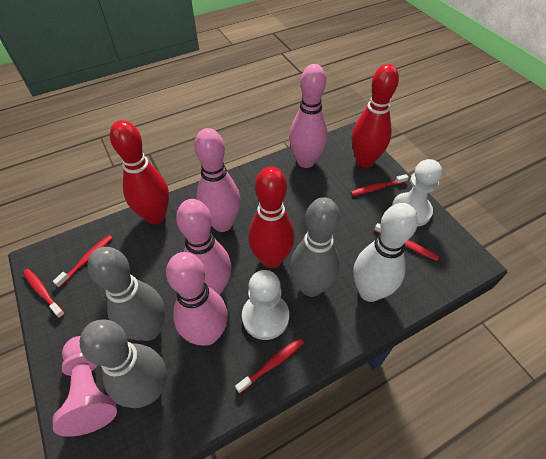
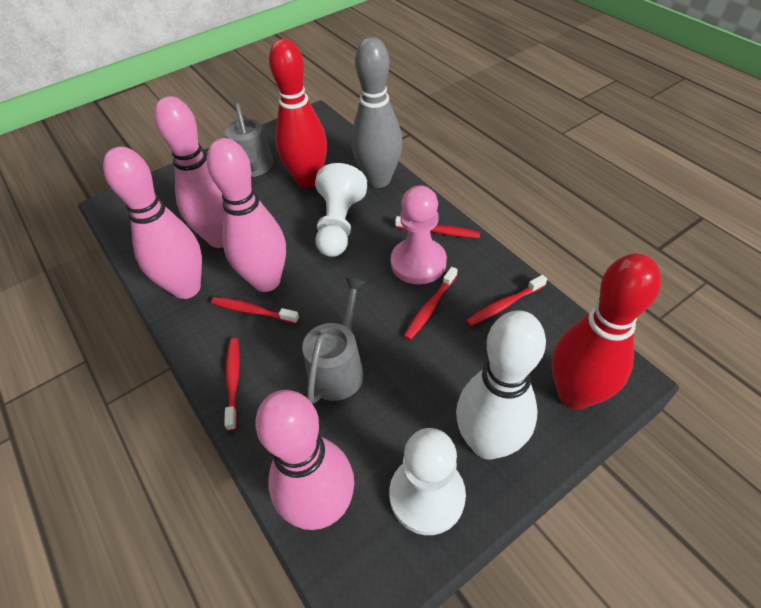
grey bowling pin: [79,319,167,408] [87,247,165,341] [290,197,340,297] = 3 -> [351,37,403,188] = 1
grey watering can: none = 0 -> [225,103,273,177] [302,277,366,404] = 2
red bowling pin: [110,120,169,224] [248,166,295,268] [352,64,399,168] = 3 -> [269,39,327,188] [552,253,661,410] = 2

